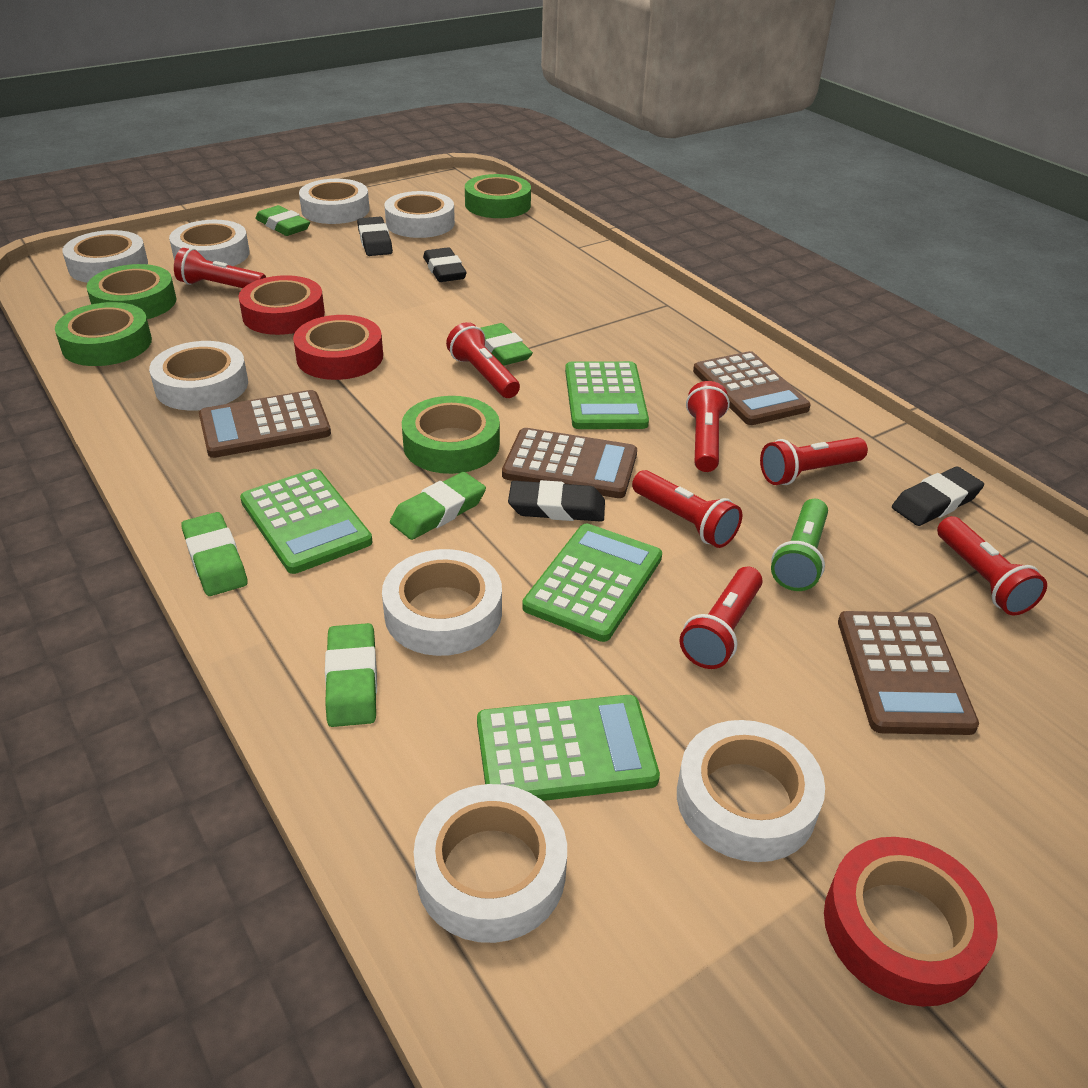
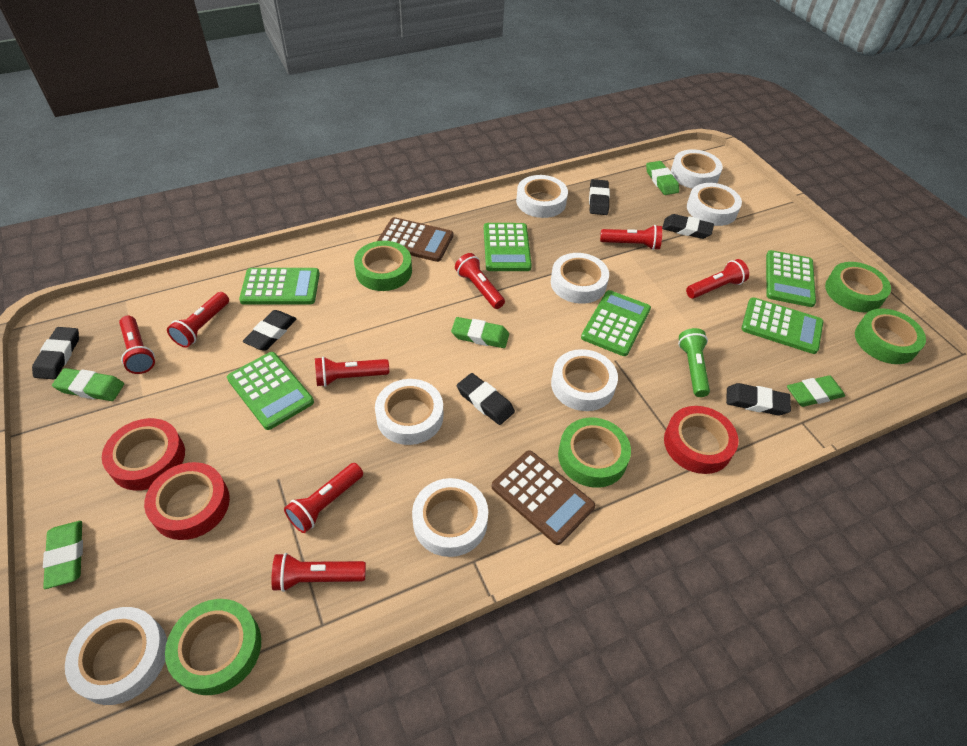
black eraser: [357,217,393,256] [423,247,467,282] [508,480,605,522] [892,467,984,526] = 4 -> [32,327,79,379] [243,310,297,351] [457,373,515,425] [589,179,610,215] [662,214,714,239] [726,383,791,416] = 6
brown calculator: [199,390,331,458] [502,428,637,498] [693,351,811,425] [838,611,979,735] = 4 -> [377,217,453,262] [492,450,595,545] = 2
green calculator: [240,469,373,574] [477,695,660,801] [522,524,662,642] [565,361,649,429] = 4 -> [227,352,314,430] [239,268,320,305] [484,223,532,271] [581,290,651,356] [741,297,823,354] [766,250,816,307] = 6
green tape: [55,302,152,366] [86,264,176,319] [402,396,500,474] [465,174,531,218] = 4 -> [165,599,261,695] [354,241,412,291] [558,418,631,488] [825,262,891,312] [855,308,926,364] = 5
red flashlight: [174,248,266,288] [446,322,520,398] [632,470,742,548] [679,566,763,669] [686,381,730,472] [760,437,868,485] [937,516,1047,615] = 7 -> [119,316,155,374] [167,292,229,348] [271,553,366,592] [284,463,363,533] [315,357,389,387] [455,253,505,309] [600,225,662,250] [686,259,749,299] = 8

